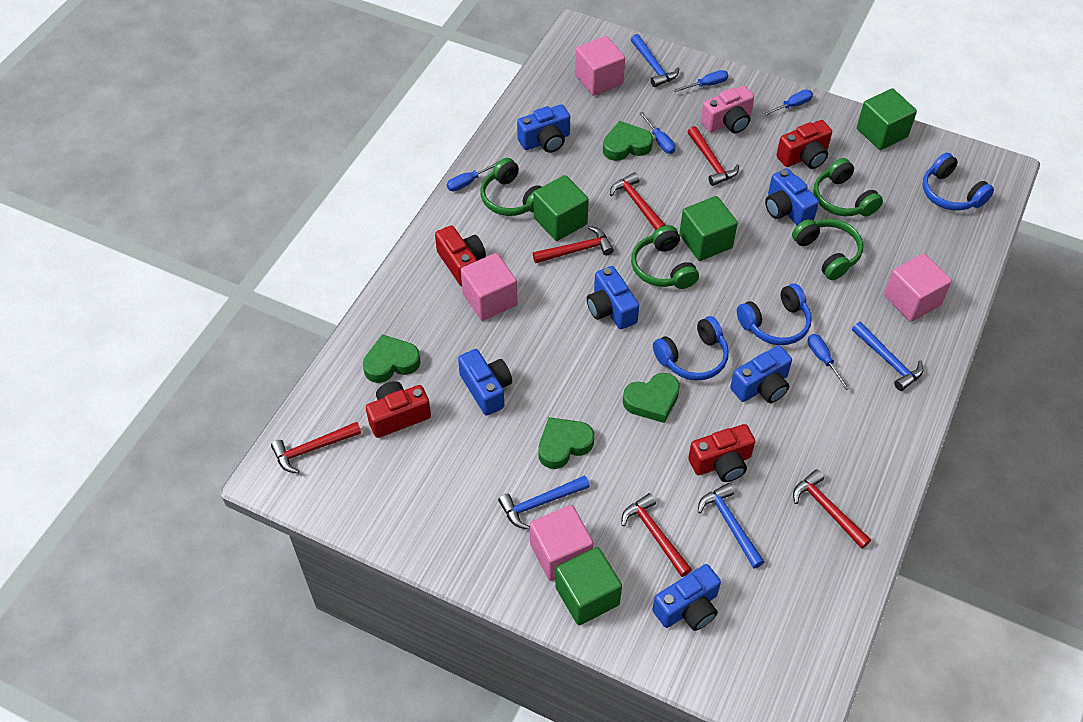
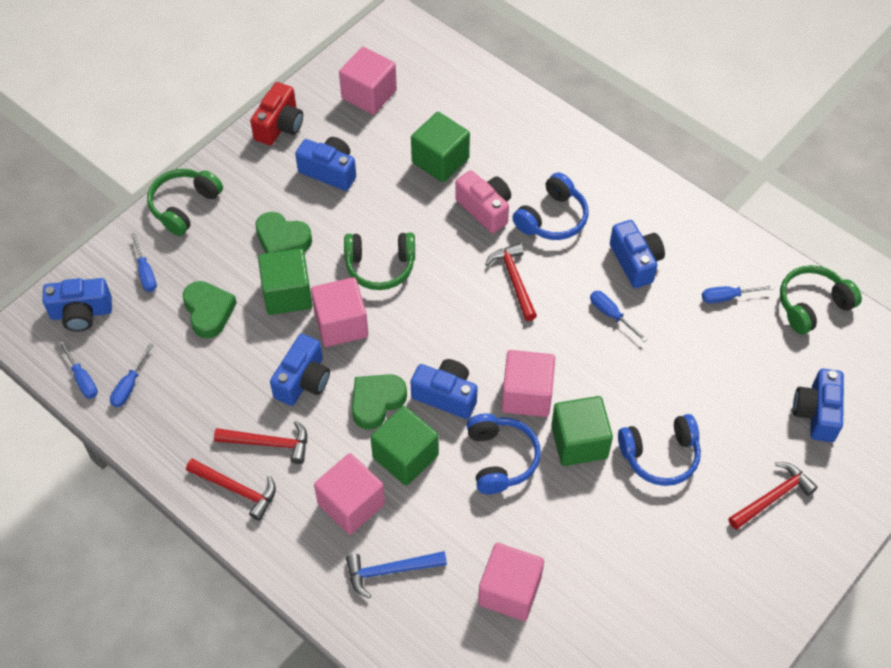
blue hammer: [498,475,590,529] [631,34,679,87] [698,483,764,569] [852,322,924,391] = 4 -> [346,551,447,598] = 1
green headphones: [481,158,541,216] [631,225,699,289] [792,219,863,280] [813,158,883,216] = 4 -> [147,169,223,236] [344,232,415,290] [780,265,862,334] = 3
green heart: [363,334,421,383] [538,417,594,469] [603,121,653,161] [623,373,680,423] = 4 -> [183,281,237,338] [255,212,312,253] [352,374,407,430] = 3
pink cube: [461,253,517,321] [530,505,593,581] [575,36,625,96] [884,254,952,322] = 4 -> [311,277,368,347] [314,453,385,535] [339,47,397,115] [478,543,544,621] [501,350,555,417] = 5
red camera: [366,381,431,438] [435,225,486,286] [688,424,755,482] [776,120,832,169] = 4 -> [250,82,303,145] = 1
red hammer: [271,422,361,474] [533,226,614,263] [610,172,666,230] [621,493,692,577] [688,126,739,186] [793,469,871,549] = 6 -> [186,459,276,521] [214,421,307,464] [485,243,537,321] [728,462,818,530] = 4

